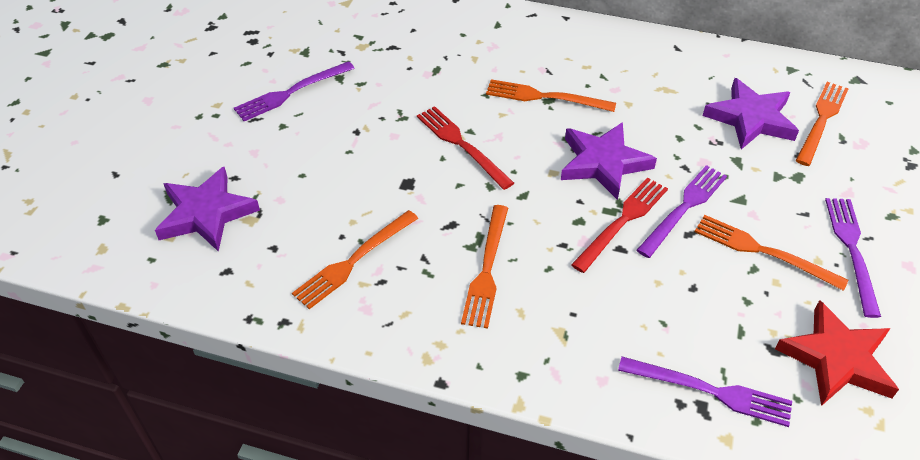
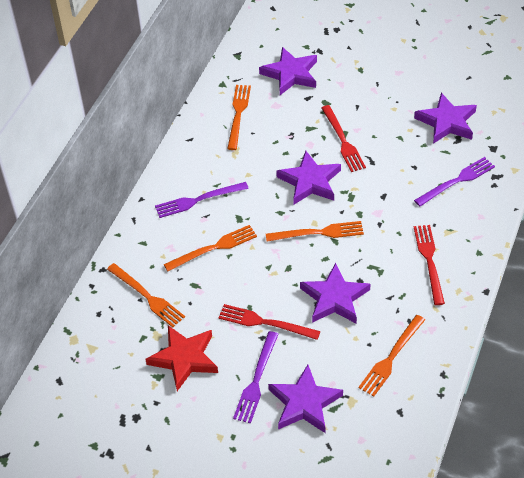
purple fork: [234,61,355,121] [618,357,792,427] [637,165,727,258] [825,198,881,318] = 4 -> [155,182,249,218] [233,331,279,423] [414,157,495,206] = 3
purple star: [155,167,260,252] [561,122,657,200] [703,78,799,149] = 3 -> [259,47,317,95] [268,365,343,433] [276,151,341,204] [300,263,370,324] [414,93,477,144] = 5
red fork: [417,106,514,190] [571,178,668,273] = 2 -> [218,304,320,340] [321,105,366,172] [414,225,445,305] = 3

